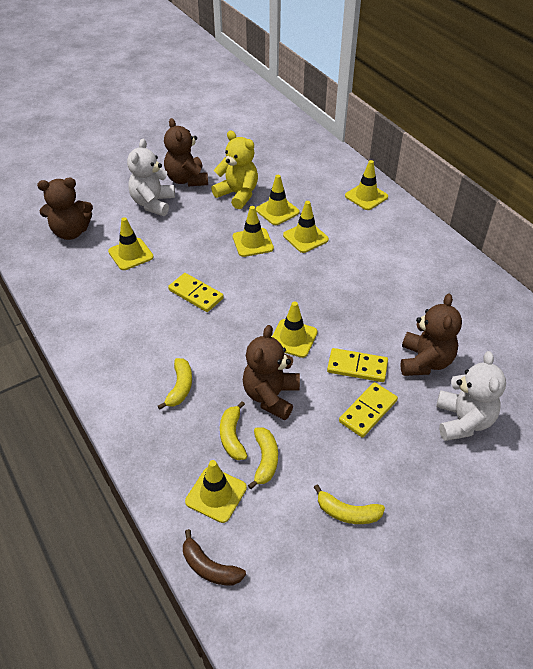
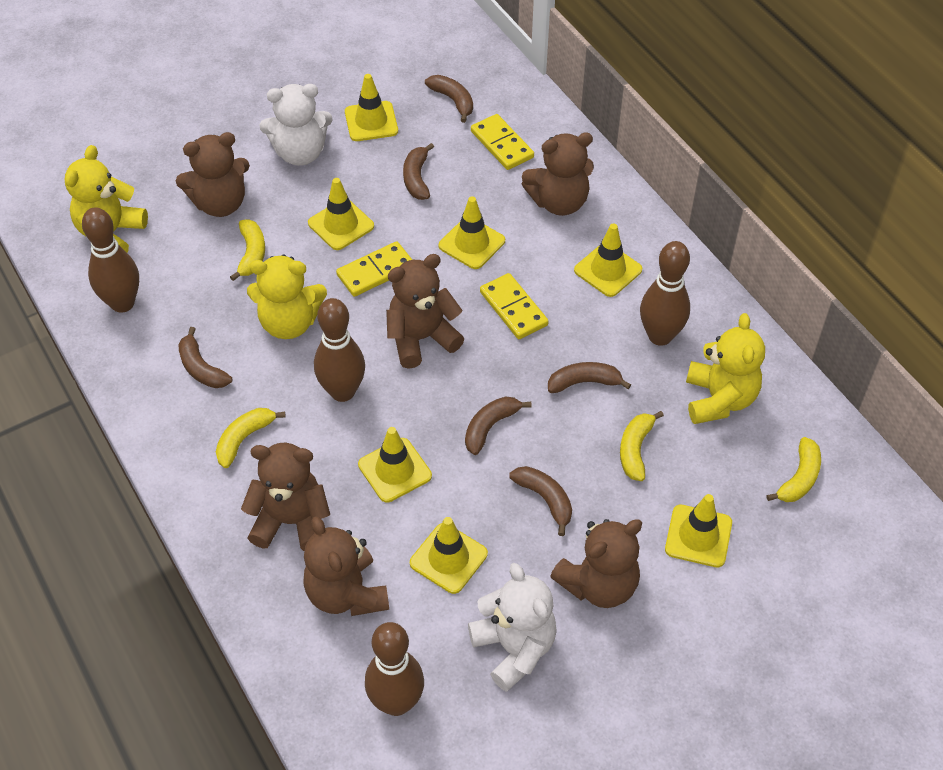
brown banana: [183,529,246,585] = 1 -> [178,327,232,388] [403,143,434,200] [425,75,473,123] [465,397,532,455] [509,466,572,536] [548,362,631,393] = 6
brown bowling pin: none = 0 -> [82,207,139,313] [314,298,365,402] [365,622,424,716] [640,241,690,346] = 4
brown teddy bear: [37,178,93,240] [164,118,208,187] [243,325,300,420] [400,293,462,376] = 4 -> [176,132,250,217] [241,443,330,551] [303,516,389,616] [386,254,464,369] [522,132,594,216] [550,519,642,608] = 6
yellow teddy bear: [211,130,258,209] = 1 -> [65,145,148,252] [247,255,327,339] [686,313,765,424] = 3

